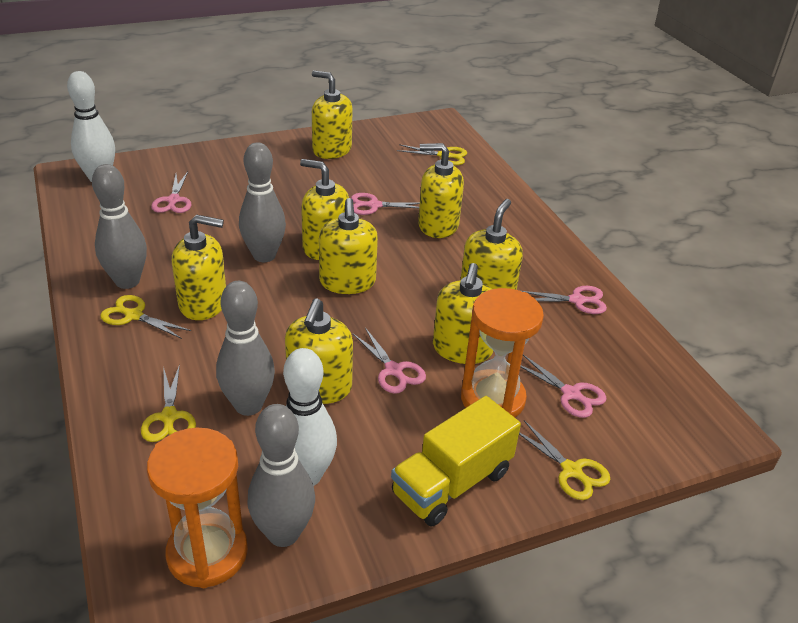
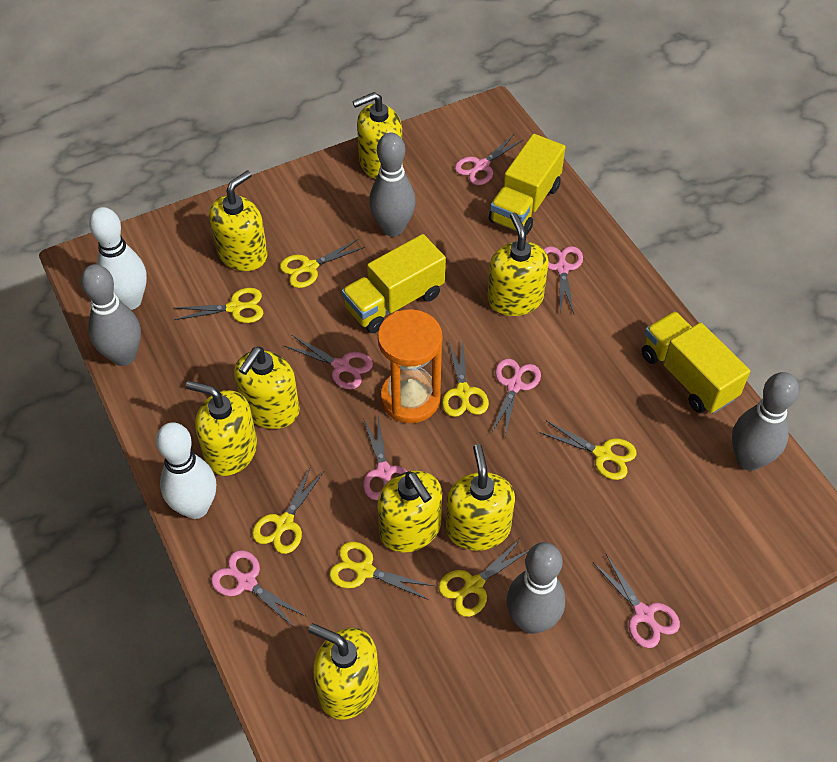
orange hourglass: [147,428,248,588] [461,288,544,417] = 2 -> [378,309,443,423] = 1
pink scissors: [151,172,191,213] [351,193,420,215] [352,328,426,394] [520,355,607,418] [522,286,607,314] = 5 -> [211,550,307,628] [285,335,373,389] [363,416,407,500] [455,134,524,185] [490,359,541,437] [543,246,583,314] [593,554,680,648] = 7
yellow scissors: [100,295,191,339] [141,364,196,442] [397,144,467,165] [519,420,610,500] = 4 -> [174,288,264,323] [252,466,324,554] [280,239,365,288] [329,542,434,600] [438,539,529,617] [442,342,489,417] [539,420,637,480] = 7
yellow truck: [391,396,521,527] = 1 -> [342,234,446,333] [489,134,566,235] [642,311,750,414] = 3

